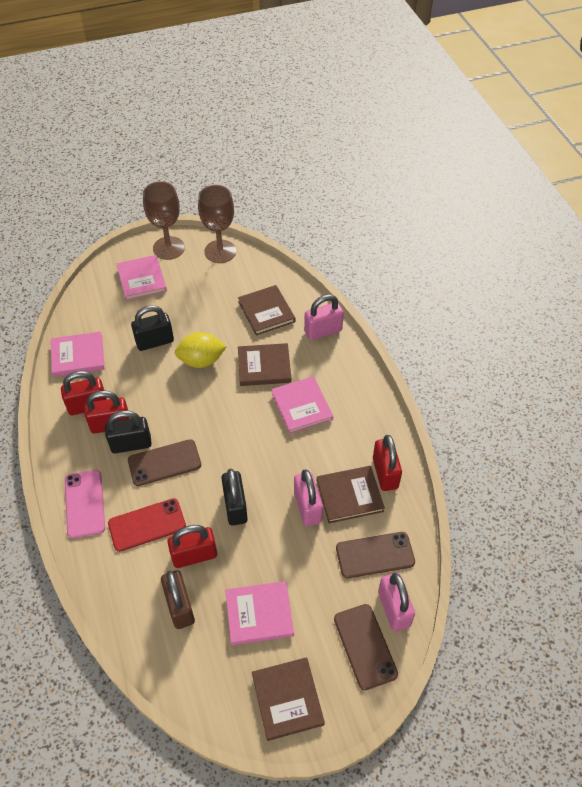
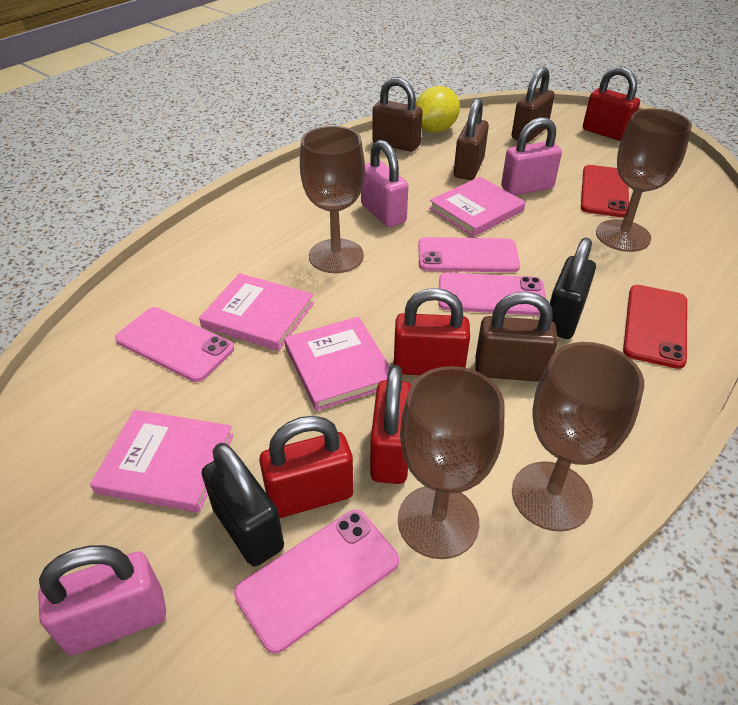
black padlock: [105,410,152,454] [131,305,174,351] [221,469,248,526] = 3 -> [202,443,284,567] [550,237,596,339] = 2
brown book: [238,285,295,336] [238,343,291,386] [252,657,325,741] [317,466,385,523] = 4 -> none = 0
brown goblet: [143,181,185,260] [198,185,236,263] = 2 -> [300,126,365,273] [398,366,505,559] [512,342,644,532] [596,109,692,252] = 4
brown padlock: [161,570,195,629] = 1 -> [372,77,423,152] [454,98,489,180] [475,292,558,382] [512,67,555,143] = 4
brown phone: [128,439,201,486] [334,604,398,690] [336,532,415,578] = 3 -> none = 0
pink phone: [65,470,105,539] = 1 -> [115,307,234,382] [234,510,399,654] [418,237,520,272] [438,272,546,316] = 4
red phone: [108,498,186,552] = 1 -> [581,165,629,217] [623,285,687,369] = 2

